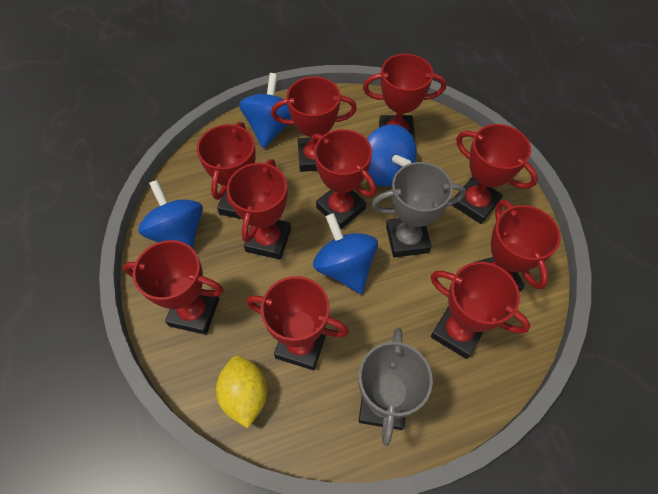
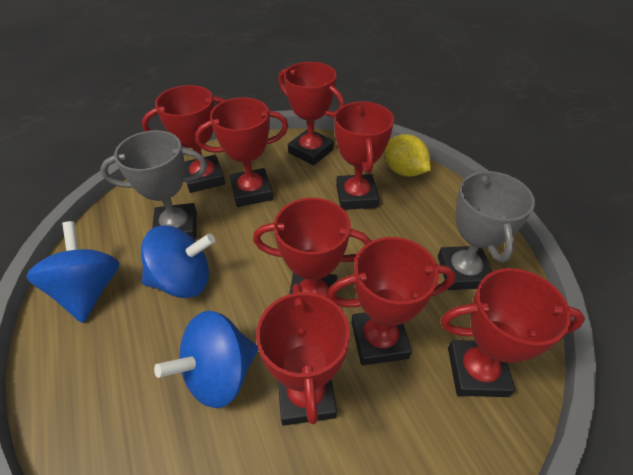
blue spinning top: [138,180,203,248] [239,73,292,148] [313,213,378,294] [367,125,417,186] = 4 -> [26,221,120,323] [141,226,215,298] [154,311,259,408] = 3
red trophy: [123,240,224,335] [197,122,256,219] [227,159,291,259] [246,276,349,370] [271,77,357,172] [311,129,377,229] [363,54,446,141] [431,262,530,359] [452,124,538,224] [473,200,561,292] = 10 -> [142,85,225,193] [195,97,289,207] [253,198,372,298] [256,284,350,425] [278,62,345,166] [327,237,456,366] [334,102,394,210] [441,268,585,397] = 8

